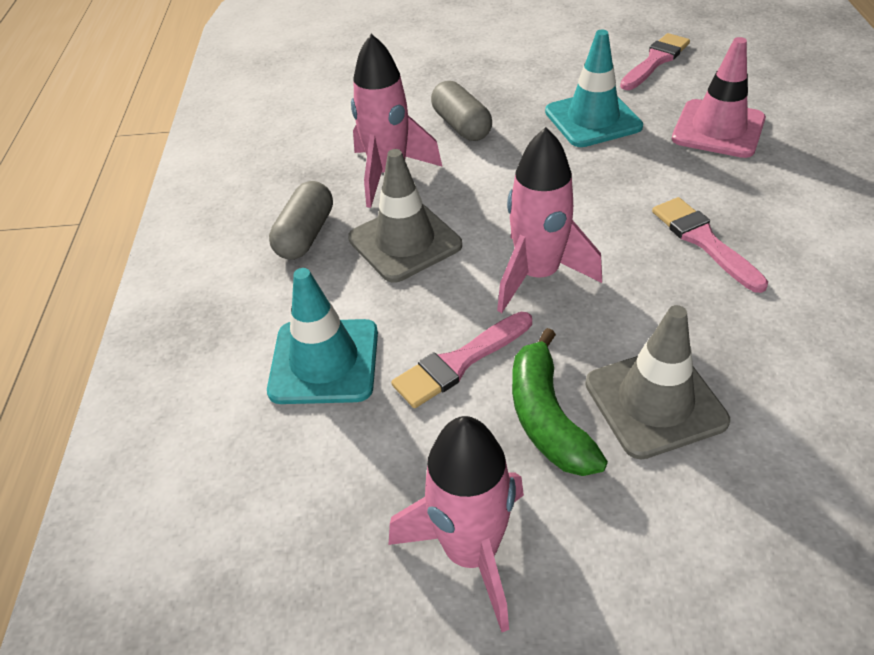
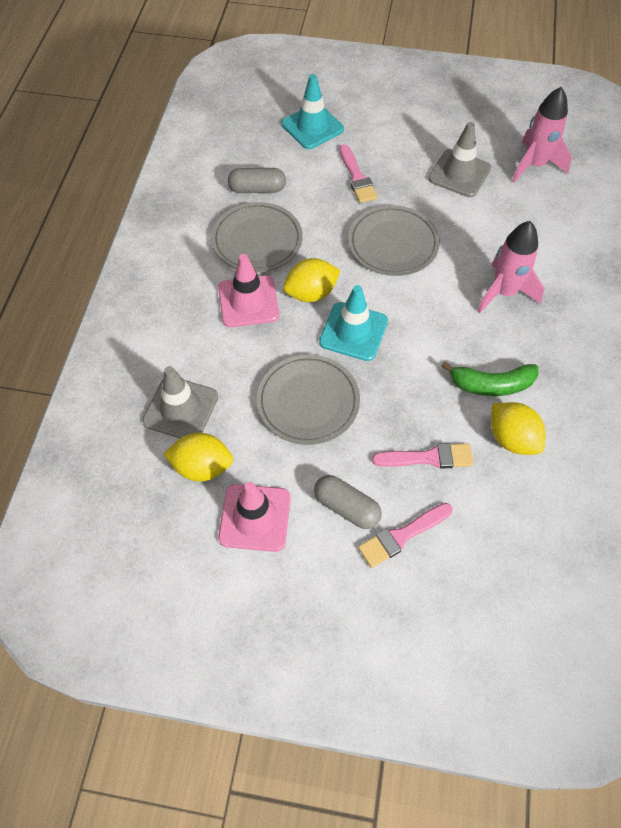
grey plate: none = 0 -> [211,202,303,272] [257,355,360,445] [348,205,440,276] = 3
pink rocket: [351,34,442,208] [389,416,524,632] [497,127,602,313] = 3 -> [477,221,544,313] [512,87,572,183] = 2
pink traffic cone: [672,37,766,158] = 1 -> [218,254,279,327] [218,482,291,552] = 2
yellow lemon: none = 0 -> [164,433,233,482] [283,258,341,302] [491,402,545,455] = 3

